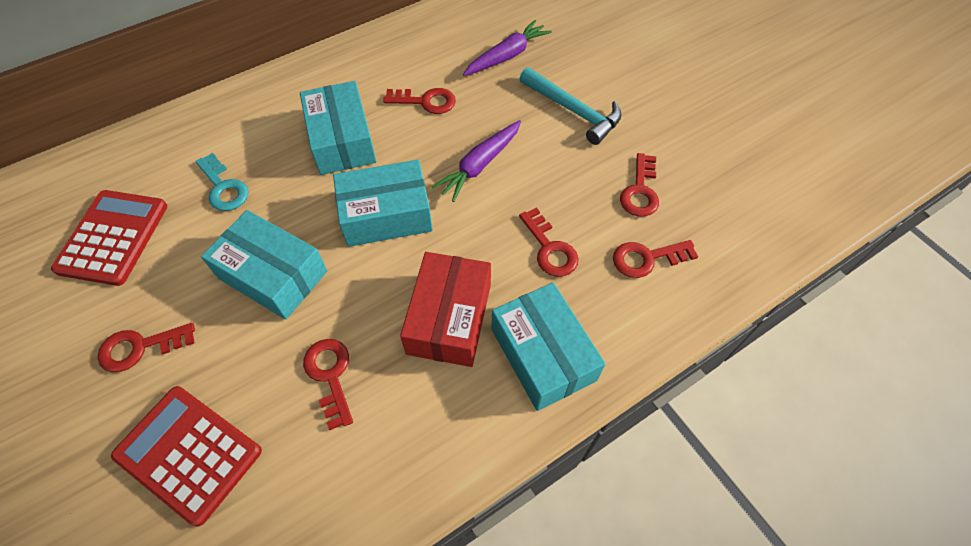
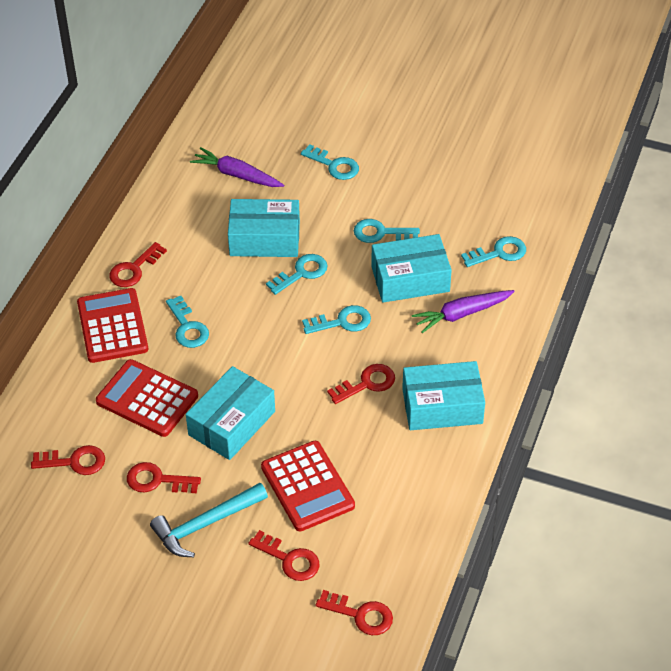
red box: [400,252,491,367] = 1 -> none = 0
red calculator: [51,190,168,286] [111,386,262,526] = 2 -> [77,288,148,363] [96,359,198,437] [261,441,355,532] = 3
turquoise key: [195,153,249,211] = 1 -> [166,296,209,348] [266,254,328,295] [301,144,359,180] [302,305,371,334] [354,219,420,243] [461,236,526,267] = 6

